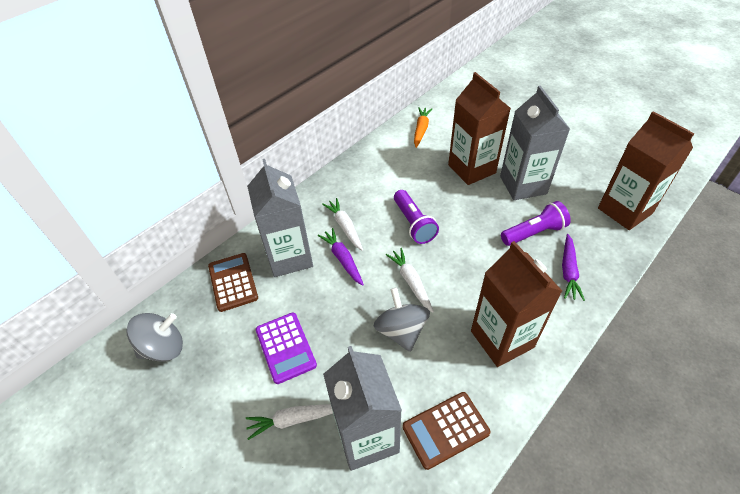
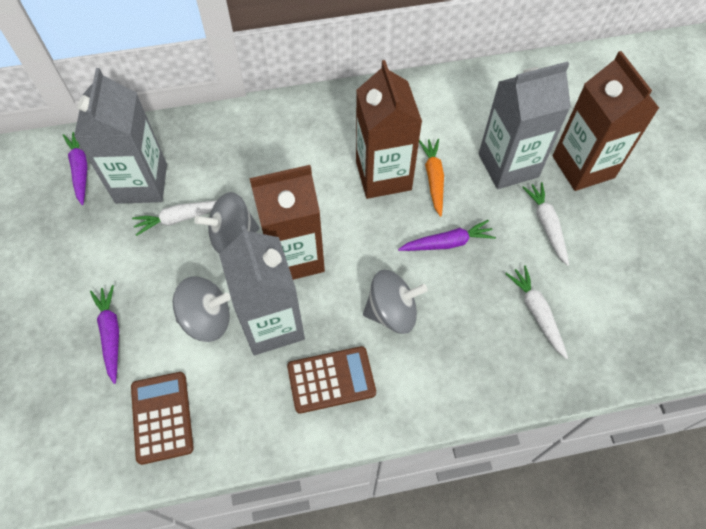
grey spinning top: [126,313,183,362] [373,287,430,352] = 2 -> [173,277,231,342] [194,192,259,254] [363,270,428,334] = 3
purple calculator: [256,313,317,384] = 1 -> none = 0
purple carrot: [318,228,364,286] [562,234,585,301] = 2 -> [63,132,87,205] [90,285,119,384] [398,220,496,251] = 3
purple flashlight: [394,190,439,244] [501,201,571,246] = 2 -> none = 0

